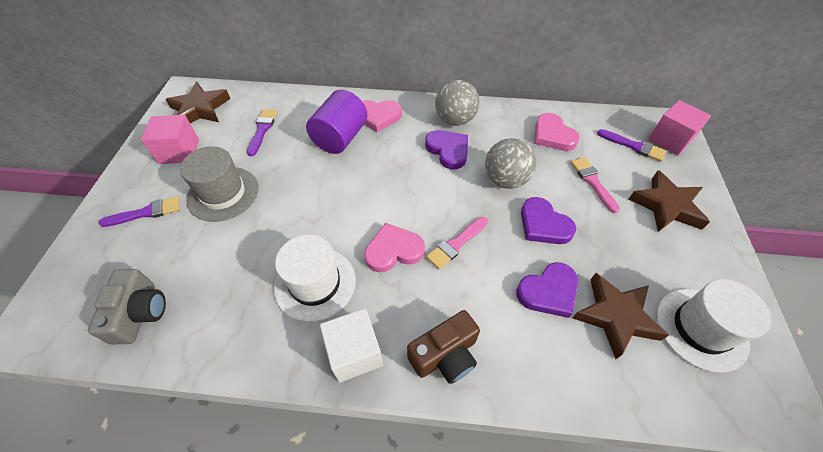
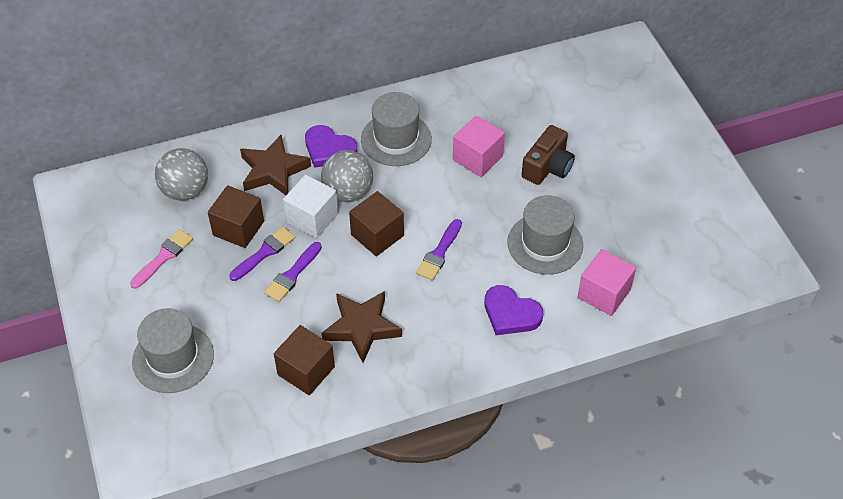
brown cube: none = 0 -> [208,185,264,248] [274,325,335,395] [349,191,404,256] = 3
brown star: [165,82,230,123] [573,273,669,359] [629,170,710,232] = 3 -> [240,135,311,195] [322,291,402,363] = 2
grey camera: [88,269,166,345] = 1 -> none = 0
grey hat: [180,146,258,222] = 1 -> [132,308,214,393] [361,92,432,166] [507,195,583,275] = 3
pink brush: [426,217,488,269] [571,157,620,213] = 2 -> [130,229,193,289] = 1
pink heart: [362,100,402,132] [364,223,425,272] [535,113,580,151] = 3 -> none = 0
purple cylinder: [306,90,368,154] = 1 -> none = 0
purple heart: [425,130,468,169] [516,262,578,318] [521,197,576,244] = 3 -> [305,125,357,168] [484,285,543,335] = 2
white hat: [274,234,356,322] [656,279,771,373] = 2 -> none = 0

